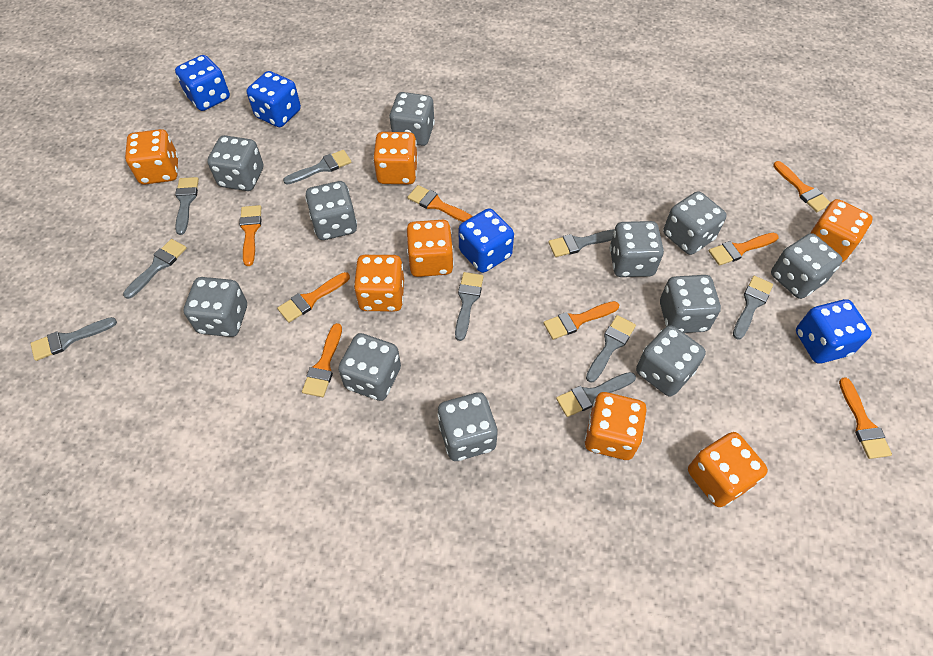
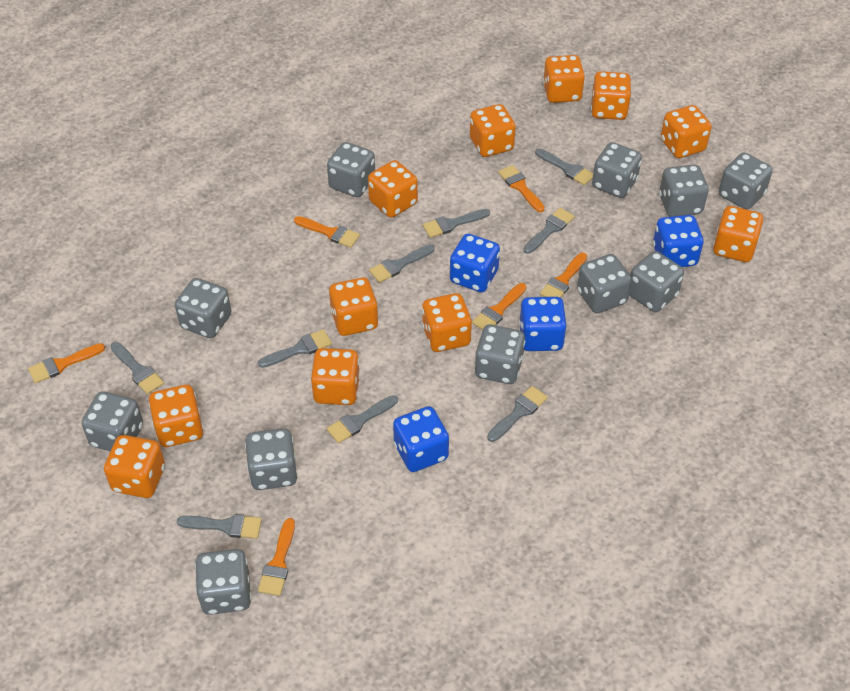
orange brush: [239,205,262,266] [277,272,350,323] [302,323,342,397] [408,185,473,222] [543,301,619,340] [709,233,779,266] [773,161,831,212] [839,377,892,459] = 8 -> [28,343,105,383] [258,518,295,596] [294,216,360,248] [472,283,526,330] [498,165,545,212] [540,252,587,298] = 6
orange dice: [125,129,178,185] [354,255,404,312] [373,132,418,184] [407,220,454,277] [584,392,647,460] [688,432,768,507] [809,199,873,262] = 7 -> [104,435,165,498] [149,385,203,447] [311,348,360,405] [329,277,378,336] [368,160,418,218] [422,293,472,352] [470,104,516,157] [543,55,585,103] [591,71,631,120] [661,105,712,158] [713,206,763,262] = 11

